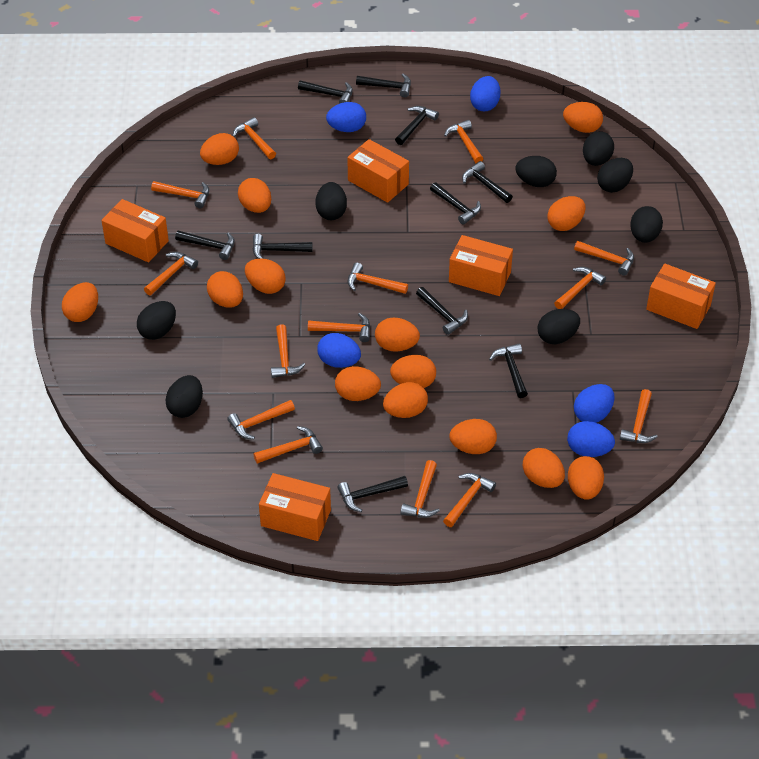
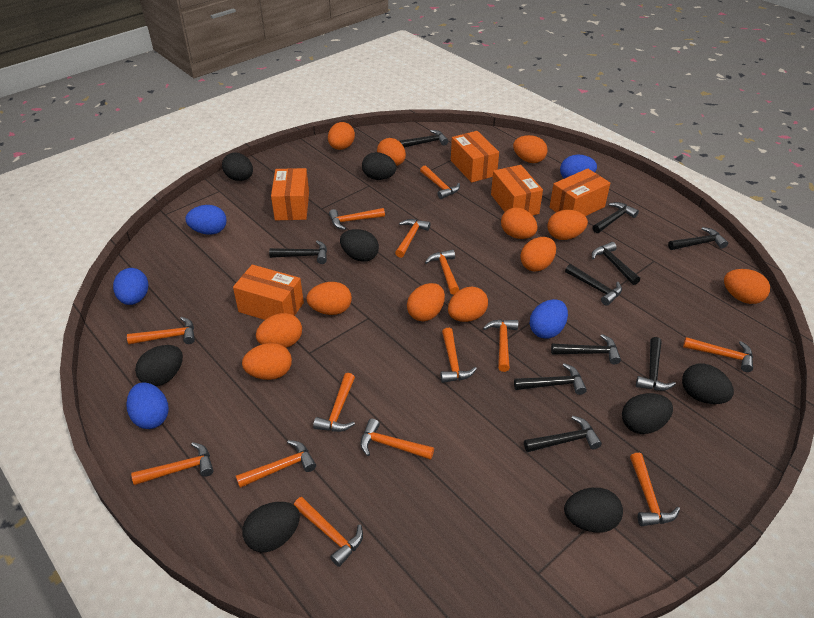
orange egg: [62,282,98,322] [200,133,239,165] [207,271,243,308] [238,178,271,213] [245,258,286,294] [335,366,381,401] [375,318,420,352] [383,382,428,418] [390,355,436,388] [449,419,497,454] [523,448,565,488] [548,196,586,231] [563,102,603,133] [568,456,604,500] = 14 -> [242,343,292,380] [256,313,302,348] [306,282,352,315] [328,122,355,150] [377,138,406,166] [407,283,445,321] [448,286,488,322] [501,208,538,239] [513,135,547,163] [520,237,556,271] [547,210,588,240] [724,269,770,304] = 12

